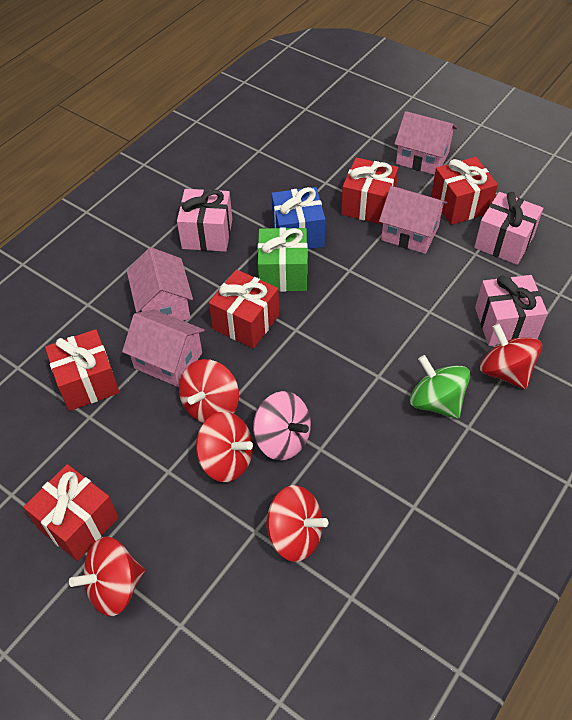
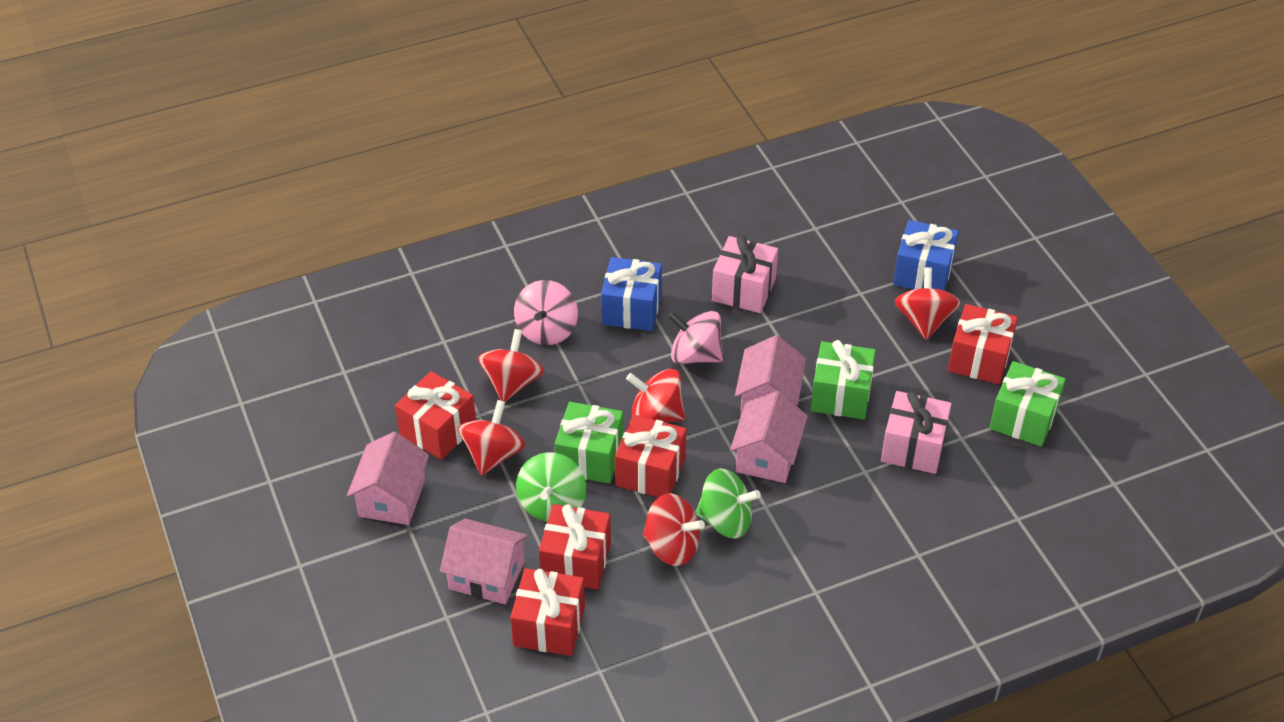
blue gift: [271,187,325,249] = 1 -> [601,257,662,331] [893,220,959,291] = 2
green gift: [258,227,308,292] = 1 -> [555,402,623,484] [811,340,876,420] [989,361,1066,447] = 3
green spinning top: [410,355,470,419] = 1 -> [516,452,586,522] [696,468,761,539] = 2
pink gift: [177,189,232,252] [474,192,543,265] [475,275,548,346] = 3 -> [712,235,778,313] [881,391,951,474] = 2
pink spinning top: [253,391,311,460] = 1 -> [514,280,578,345] [668,311,723,364] = 2

